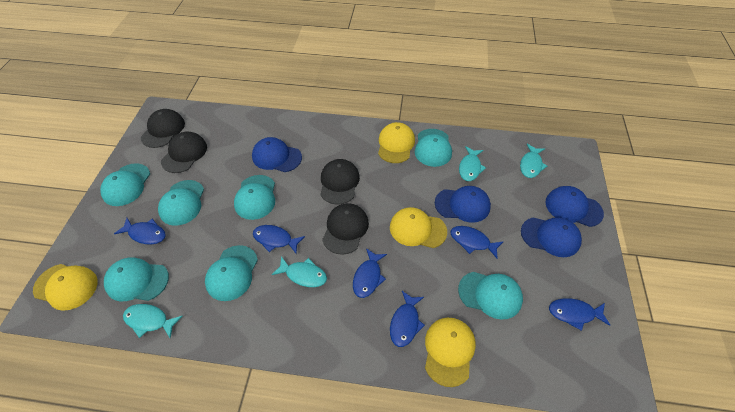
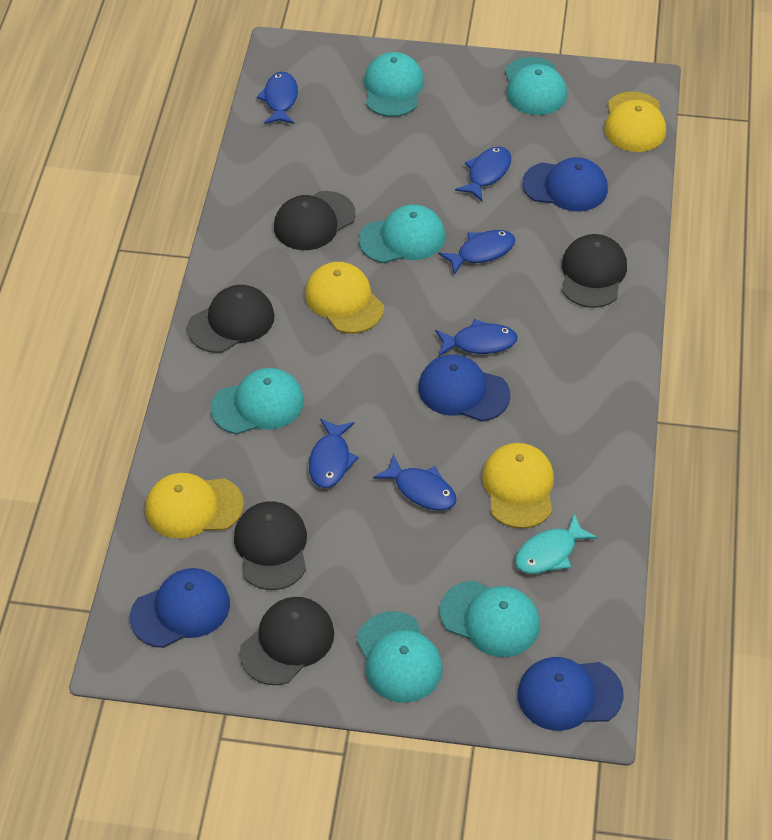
black cap: [141,109,185,148] [161,132,207,173] [320,159,360,205] [322,203,369,255] = 4 -> [187,285,275,353] [234,501,307,590] [240,597,334,685] [274,191,355,250] [562,234,627,308] = 5
turquoise cap: [100,163,150,206] [104,257,169,301] [158,180,204,226] [205,245,258,301] [234,175,275,220] [415,129,452,167] [458,272,523,320] = 7 -> [210,368,304,434] [356,611,442,703] [359,204,445,263] [364,52,424,117] [440,580,540,657] [505,57,567,115] = 6
turquoise fish: [123,304,183,338] [272,256,327,287] [459,146,486,181] [520,144,547,178] = 4 -> [515,513,598,574] = 1

